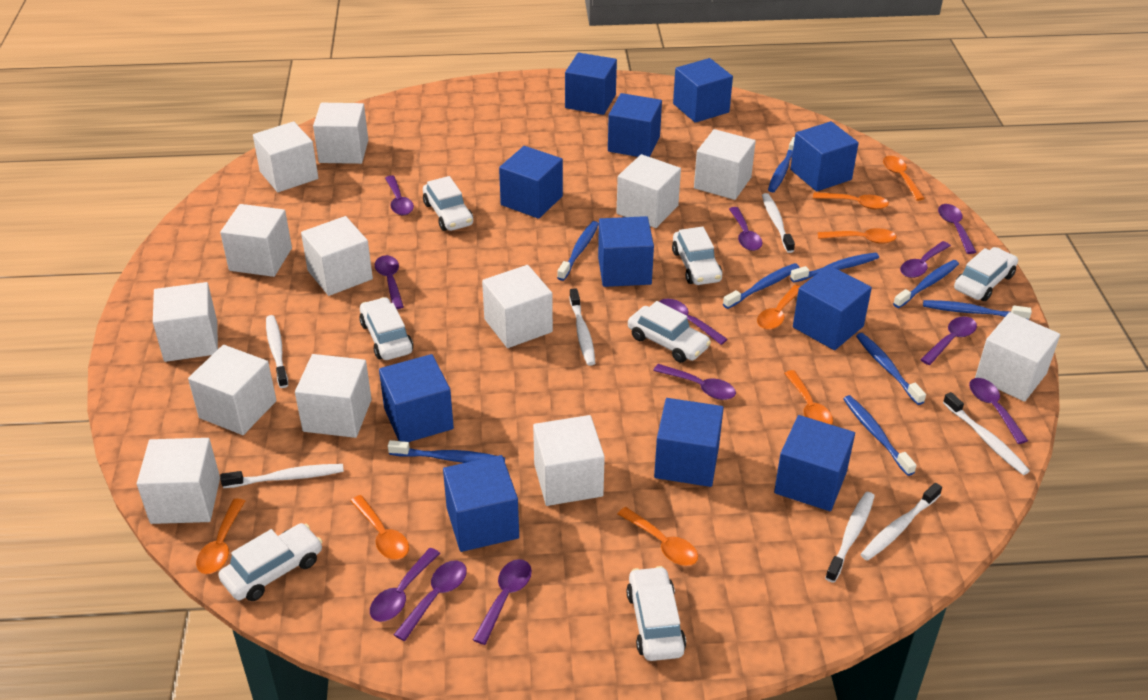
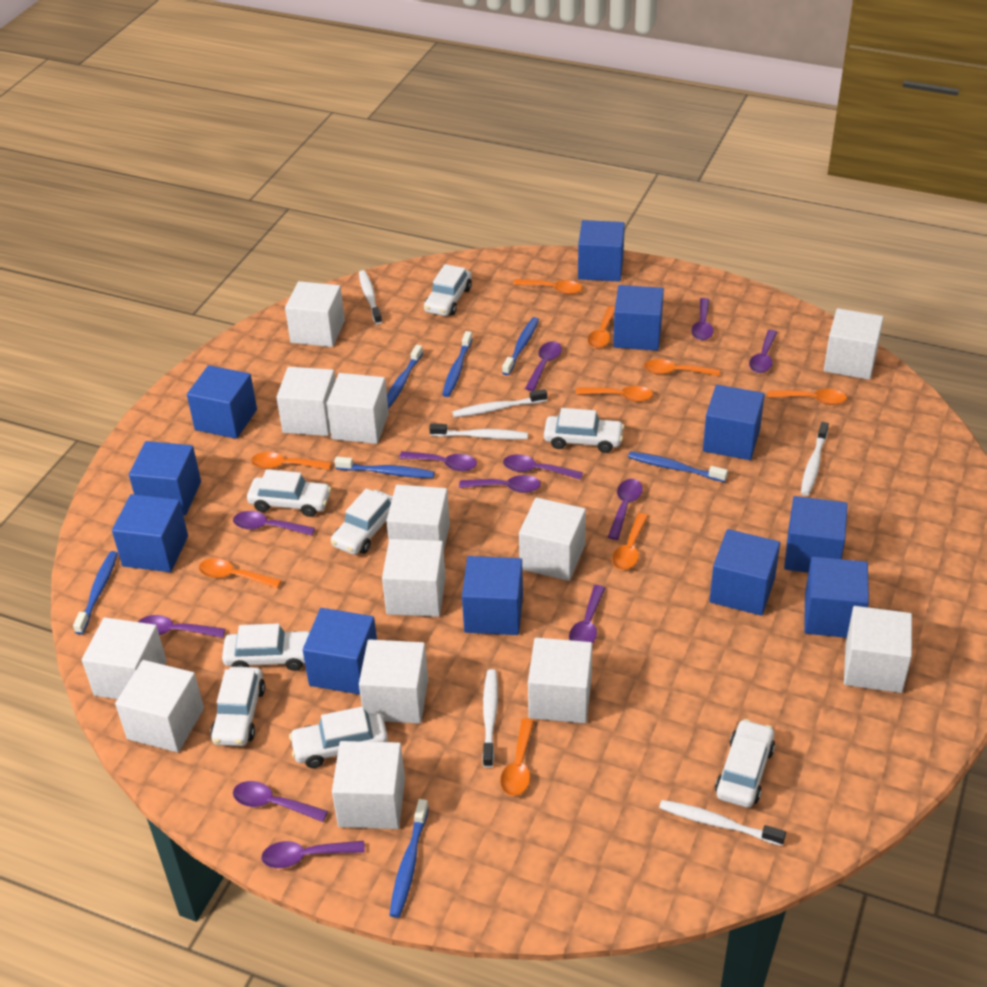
blue toothbrush: [388,440,505,463] [557,221,599,281] [723,263,799,309] [768,137,795,192] [790,252,879,283] [843,395,917,476] [856,333,926,405] [893,260,959,308] [923,300,1032,320] = 9 -> [73,551,118,634] [334,457,435,478] [387,345,423,409] [390,799,429,918] [442,331,472,397] [502,317,539,375] [628,451,728,482] = 7
orange spoon: [196,498,245,574] [350,495,409,560] [618,507,698,566] [757,285,801,330] [784,370,833,425] [813,192,889,209] [818,228,897,244] [883,156,925,201] = 8 -> [199,558,282,589] [251,452,331,470] [500,718,534,796] [513,279,582,294] [576,386,653,402] [588,306,615,349] [612,513,648,570] [644,359,720,376] [768,389,847,405] = 9
white car: [218,523,323,601] [359,297,413,360] [423,176,473,231] [626,566,686,661] [628,301,711,363] [672,227,722,285] [954,247,1018,301] = 7 -> [211,667,265,746] [222,623,310,671] [247,469,331,517] [289,706,388,768] [331,488,393,555] [424,264,472,316] [544,408,624,453] [715,719,775,808] = 8
white toothbrush: [220,464,344,488] [266,315,288,388] [569,288,595,366] [762,193,795,253] [825,492,875,583] [860,483,942,561] [943,392,1030,475] = 7 -> [359,270,382,324] [429,423,528,439] [452,389,547,417] [482,669,498,768] [659,800,786,846] [801,422,829,496] = 6

